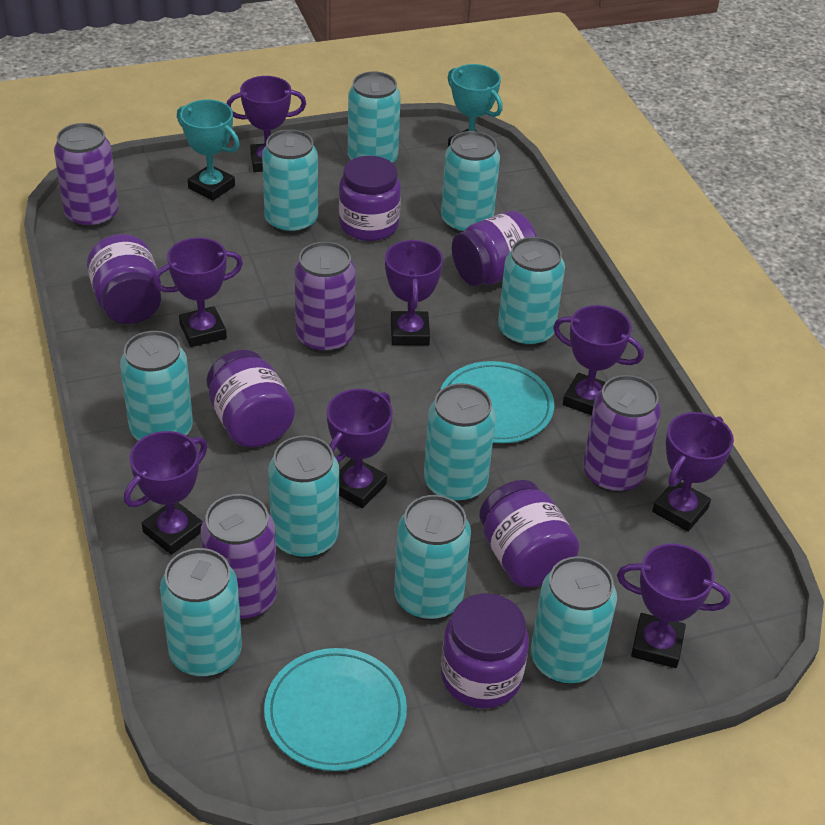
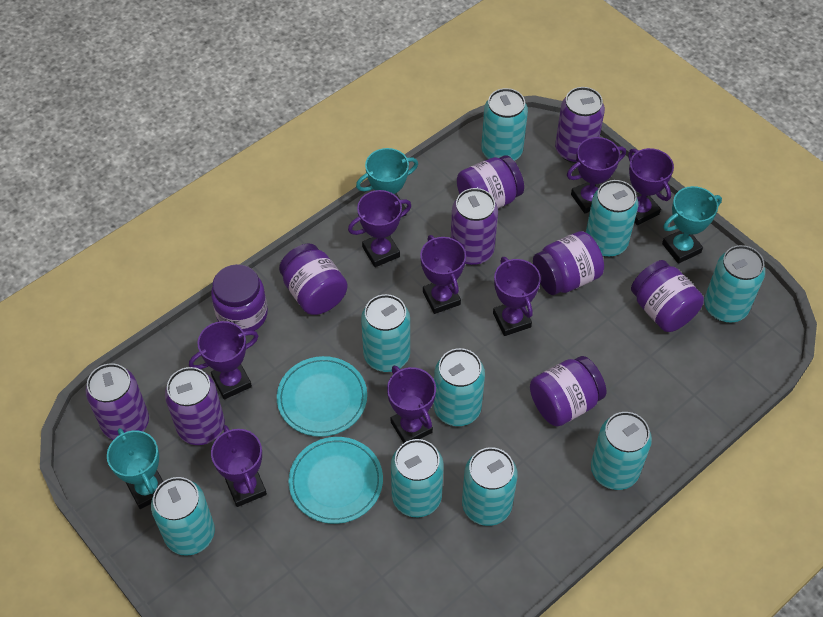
turquoise can: [120,331,193,441] [160,548,242,677] [262,129,318,234] [268,436,339,559] [348,71,401,163] [394,495,471,620] [424,383,496,503] [441,131,500,233] [498,237,565,347] [531,556,617,684] = 10 -> [151,477,215,556] [361,294,410,372] [391,439,444,517] [434,348,485,426] [462,447,518,526] [481,88,528,161] [586,180,638,257] [591,412,652,490] [704,245,765,323] = 9
turquoise trophy: [177,99,240,201] [448,64,503,147] = 2 -> [107,428,163,509] [356,148,418,216] [662,186,722,264] = 3

